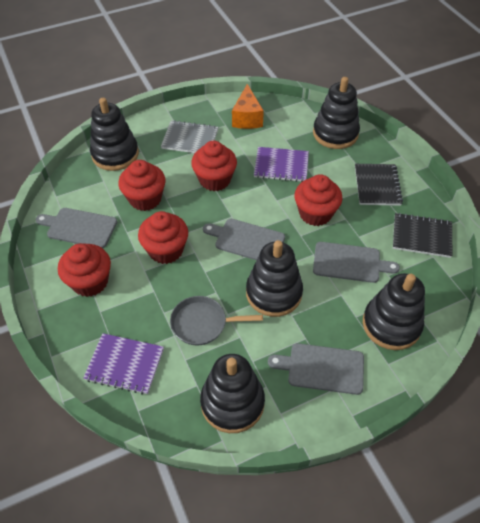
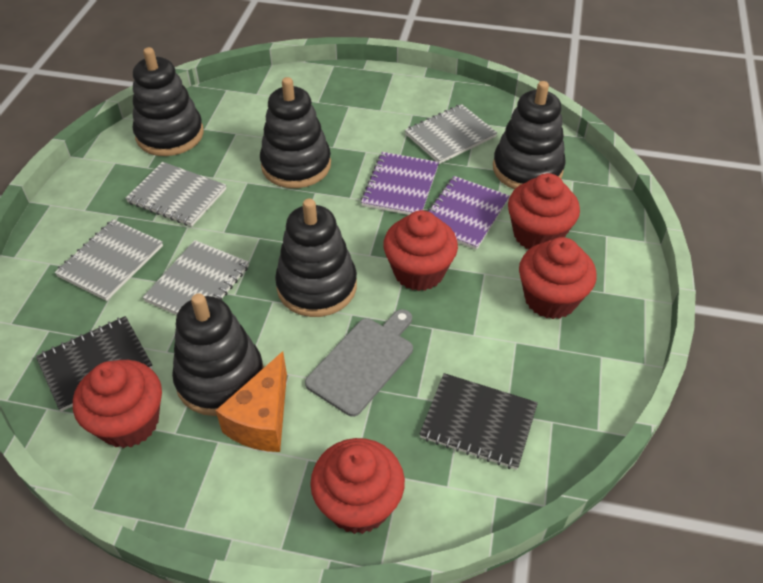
grey cutting board: [35,208,117,248] [203,219,285,260] [268,343,364,395] [313,242,400,283] = 4 -> [305,309,413,417] = 1
grey notebook: [161,120,218,153] = 1 -> [54,219,163,301] [125,162,226,227] [142,240,249,315] [405,104,497,164] = 4
grey pan: [170,296,263,346] = 1 -> none = 0

